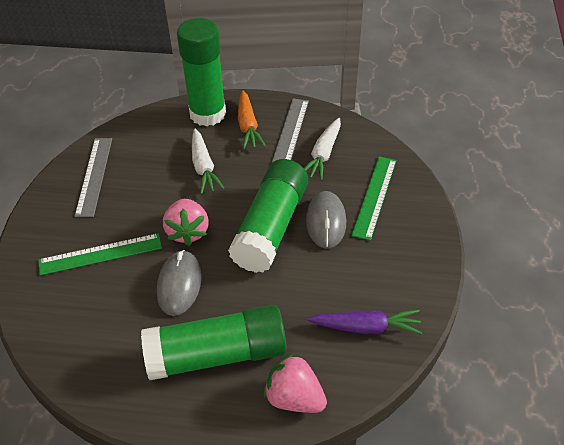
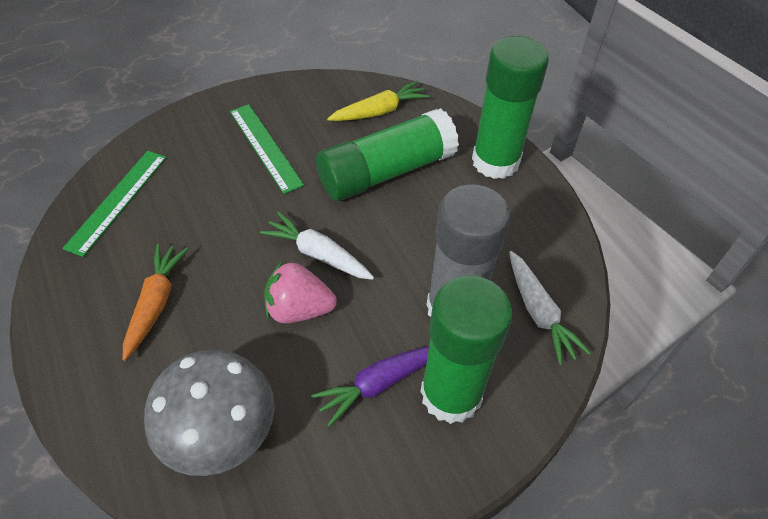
grey glue stick: none = 0 -> [427,184,510,317] = 1
grey mouse: [157,250,202,316] [306,191,346,249] = 2 -> none = 0
grey mushroom: none = 0 -> [144,349,275,476] = 1
grey ruler: [75,138,112,217] [272,99,309,162] = 2 -> none = 0
pink strawberry: [163,199,209,246] [264,353,327,413] = 2 -> [264,261,337,323] = 1
yellow carrot: none = 0 -> [327,81,430,121] = 1

